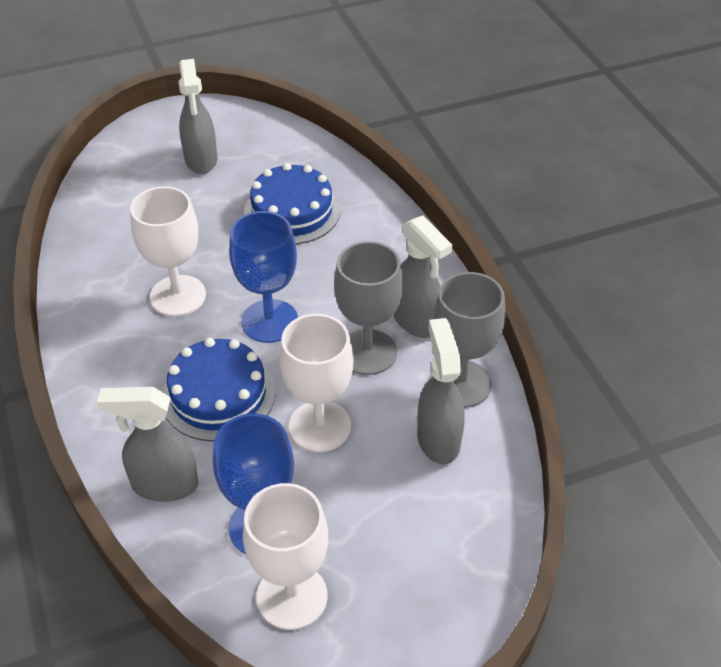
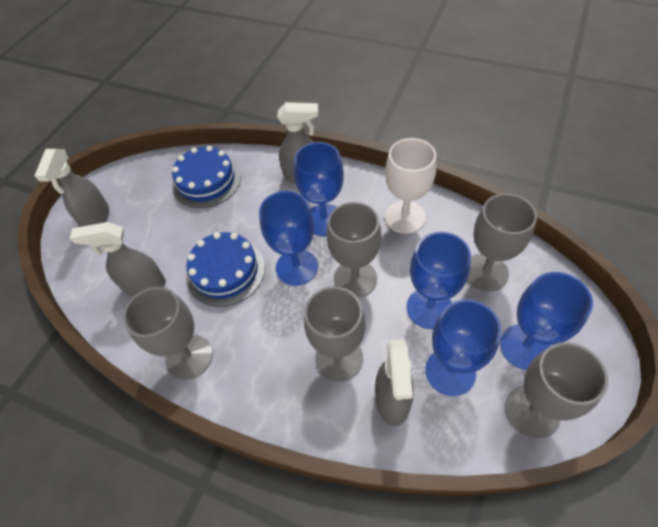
blue goblet: [213,413,294,554] [229,211,298,343] = 2 -> [259,191,318,286] [294,142,344,236] [407,232,471,329] [425,299,501,396] [500,272,593,370] = 5
grey goblet: [334,241,403,375] [432,272,505,408] = 2 -> [123,287,213,380] [304,286,366,382] [327,202,382,298] [467,193,537,292] [505,342,608,439] = 5
white goblet: [130,186,206,317] [243,483,328,630] [279,314,354,452] = 3 -> [385,138,436,234] = 1

